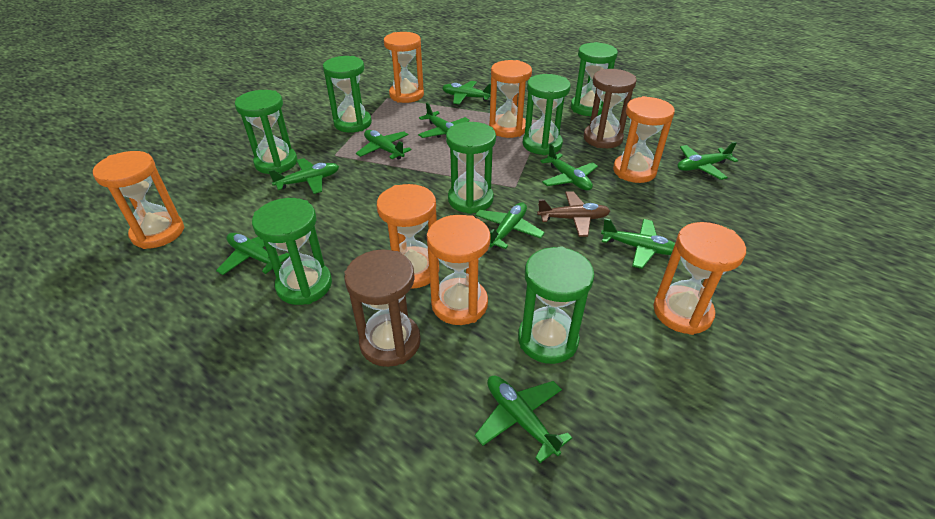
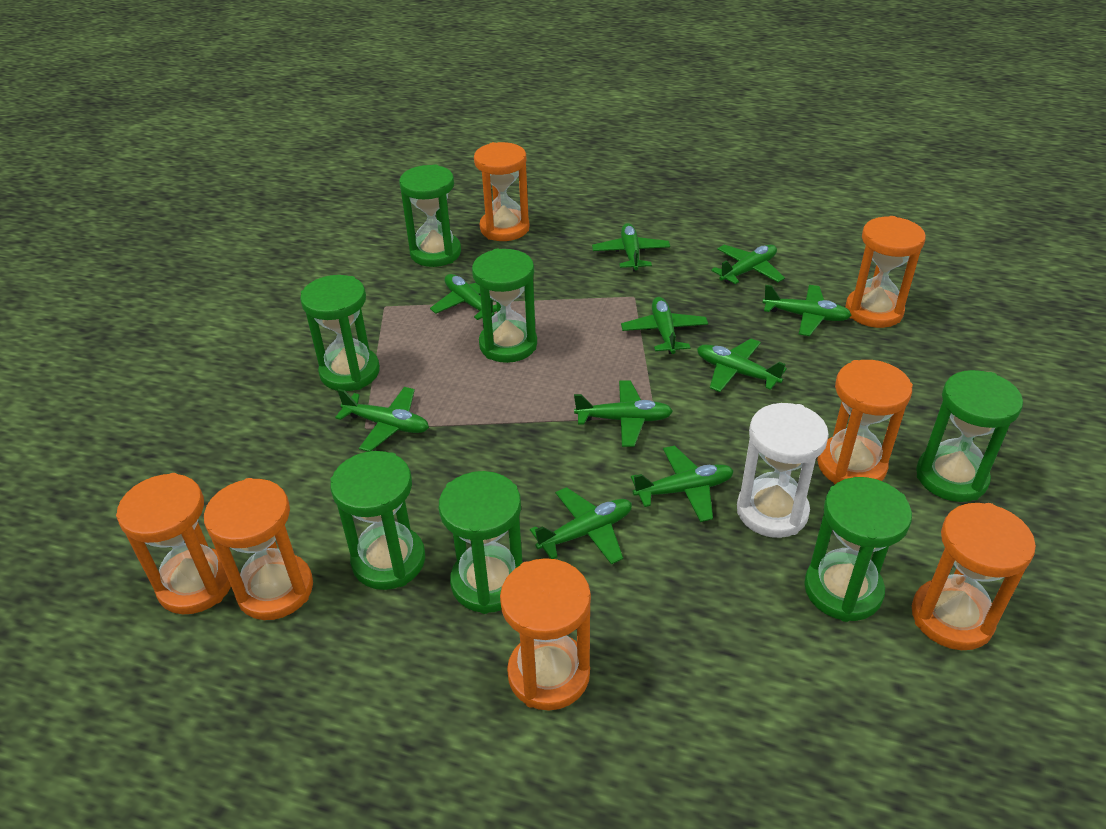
brown hourglass: [345,249,421,367] [583,69,637,148] = 2 -> none = 0
brown plane: [537,191,610,237] = 1 -> none = 0
white hourglass: none = 0 -> [737,403,829,538] = 1

